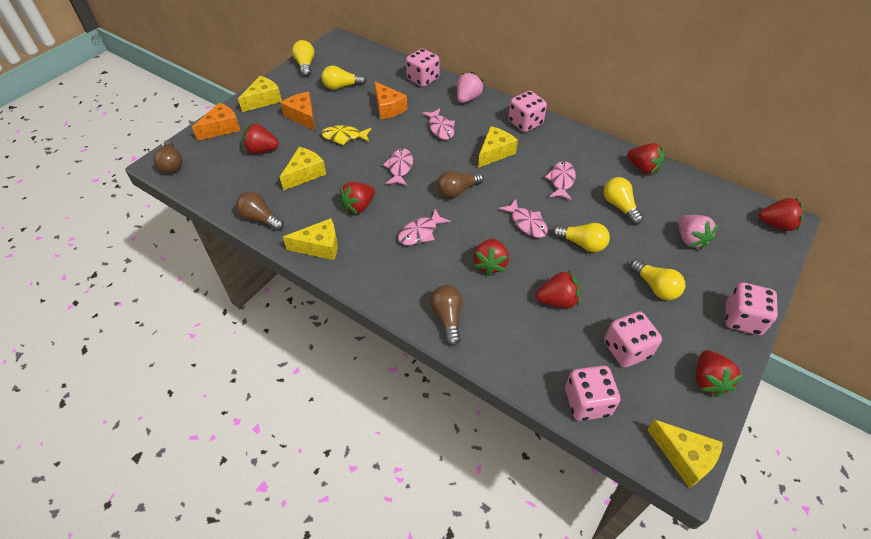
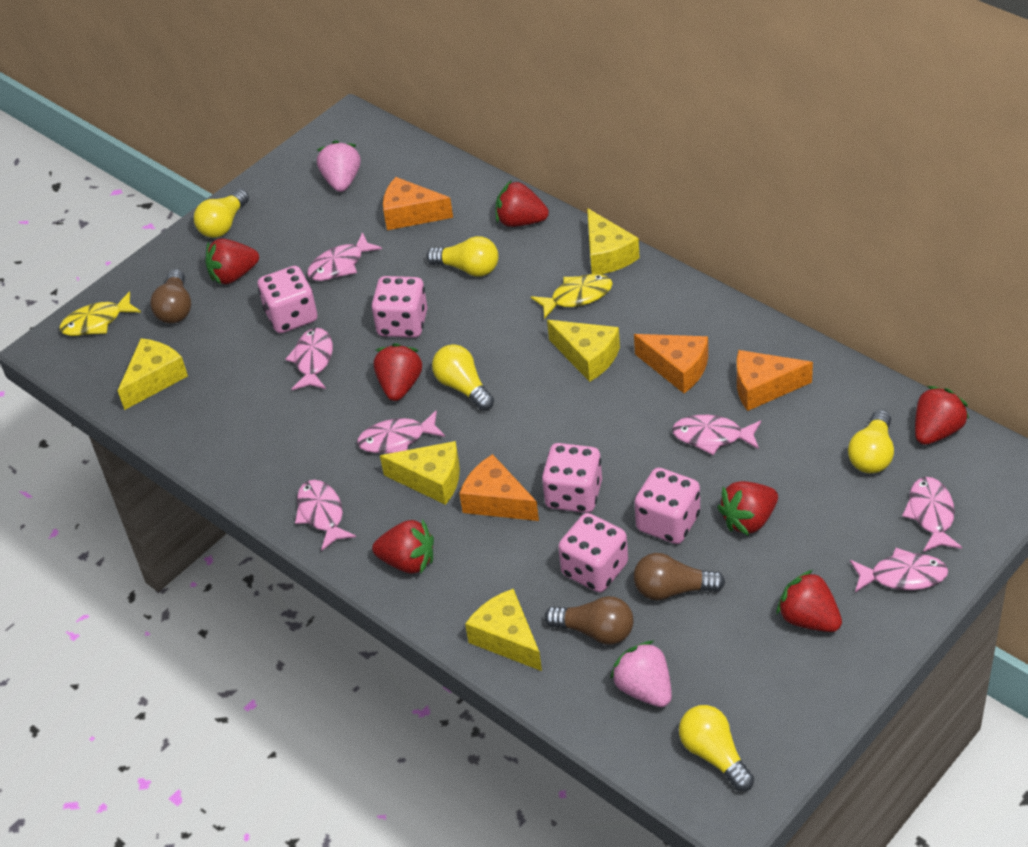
brown light bulb: [153,140,182,173] [236,191,284,231] [430,285,462,346] [437,171,483,198] = 4 -> [150,269,191,324] [545,596,634,645] [634,553,725,601] = 3
orange cheese: [192,103,241,141] [281,92,315,130] [374,81,407,120] = 3 -> [383,177,453,230] [459,454,539,521] [634,334,708,393] [737,350,813,411] = 4
pink fish: [383,148,413,186] [398,209,451,245] [422,108,455,140] [499,199,548,238] [545,161,576,200] = 5 -> [285,328,333,390] [295,480,356,551] [307,232,382,281] [357,410,445,453] [672,415,761,455] [850,548,948,592] [902,477,962,552] = 7
yellow fish: [321,125,371,146] = 1 -> [60,291,141,336] [531,274,613,319] = 2

